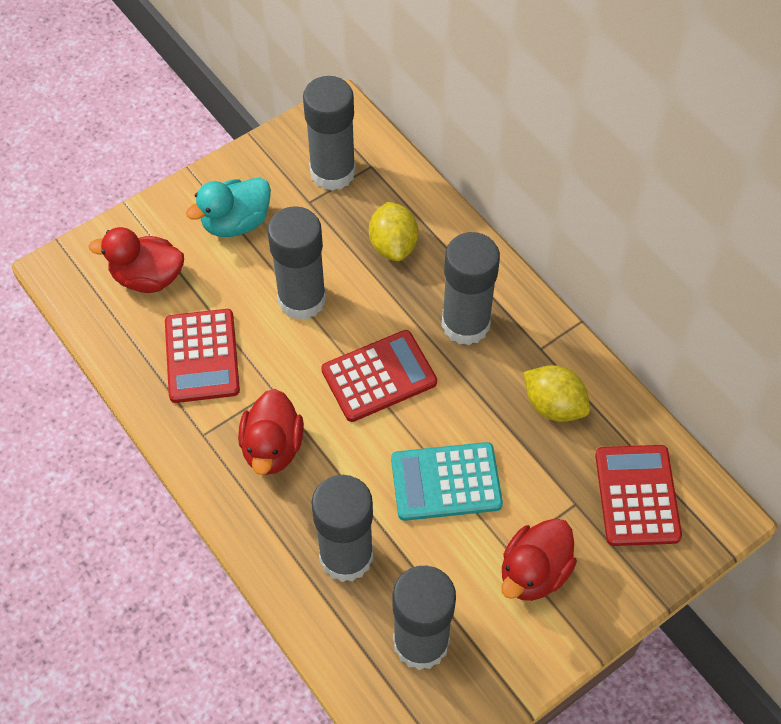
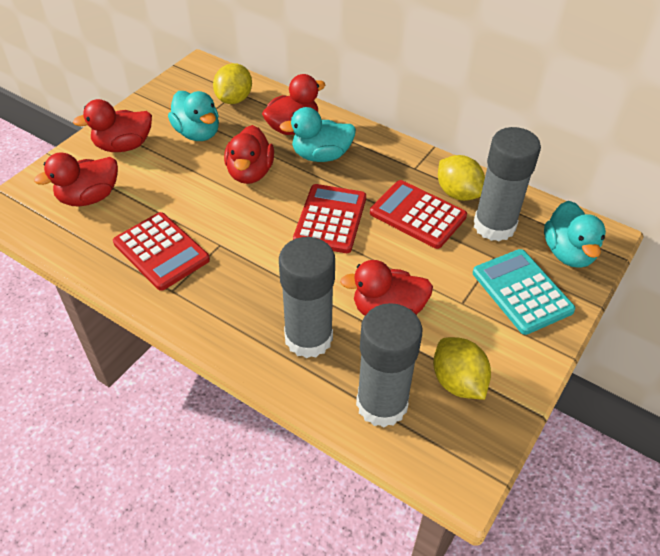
grey glue stick: [267,206,326,320] [303,76,356,191] [311,475,373,582] [393,566,456,670] [442,232,500,345] = 5 -> [279,237,335,358] [356,303,422,427] [474,127,541,242] = 3
red duck: [89,227,184,293] [238,389,304,475] [502,518,577,601] = 3 -> [34,152,118,206] [73,99,152,152] [224,125,274,184] [262,74,325,135] [340,260,433,315] = 5
turquoise duck: [186,178,271,237] = 1 -> [168,91,219,141] [280,107,356,162] [544,201,606,268] = 3
yellow lemon: [369,202,419,261] [524,365,590,422] = 2 -> [213,63,252,104] [433,337,491,400] [438,155,485,201] = 3

